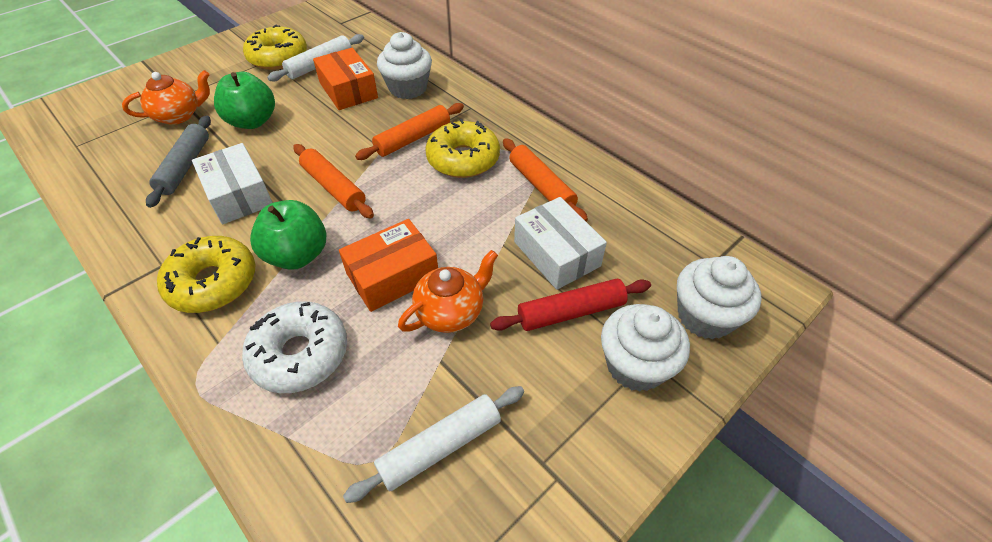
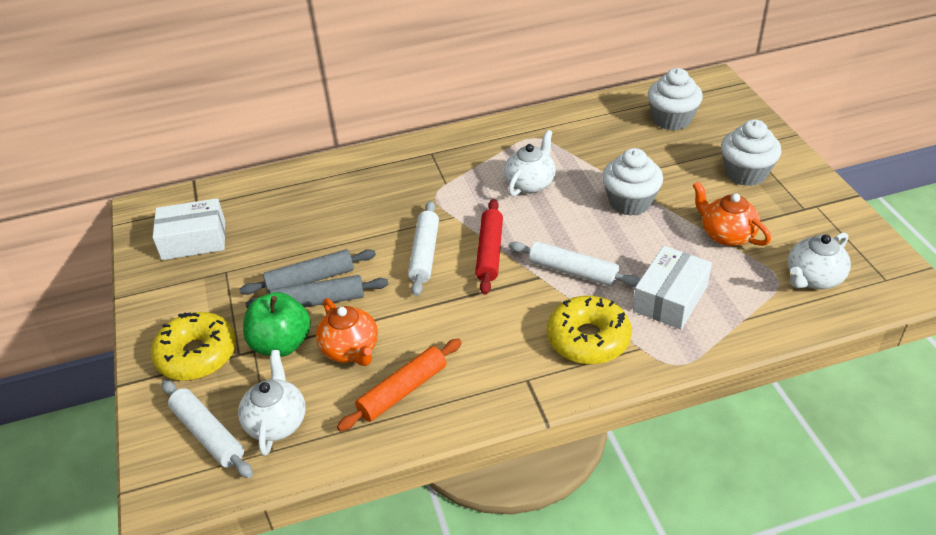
green apple: [214,72,275,129] [250,200,326,270] = 2 -> [243,292,311,357] = 1
grey rolling pin: [146,116,211,208] = 1 -> [239,249,376,295] [246,275,389,308] = 2
orange box: [313,48,378,110] [339,219,438,312] = 2 -> none = 0
orange rolling pin: [293,144,374,218] [355,103,464,160] [503,138,588,222] = 3 -> [337,339,462,431] = 1
white donut: [242,301,347,393] = 1 -> none = 0
white rolling pin: [267,34,364,82] [343,386,524,503] = 2 -> [162,380,253,478] [408,201,439,296] [509,241,640,287] = 3
white teapot: none = 0 -> [238,350,306,456] [504,130,556,197] [788,232,851,289] = 3
yellow donut: [157,236,255,313] [243,24,307,70] [425,119,500,178] = 3 -> [151,312,236,381] [547,296,632,364] = 2

